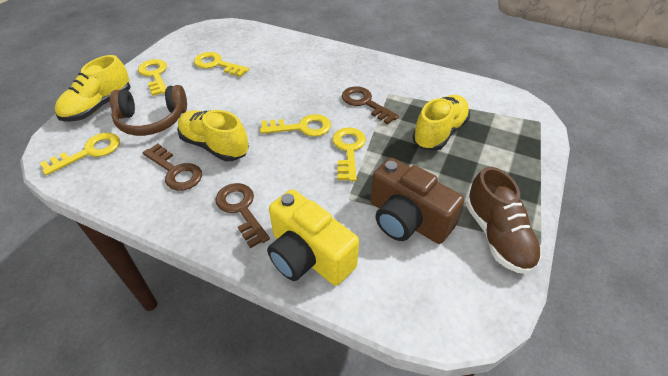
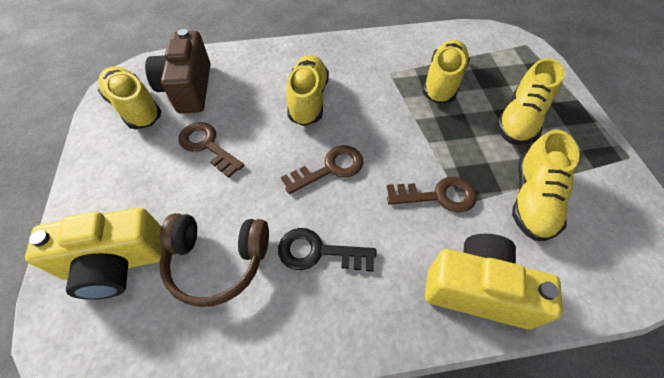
black key: none = 0 -> [278,228,376,272] = 1
brown shoe: [466,167,542,274] = 1 -> none = 0
yellow camera: [267,189,359,286] = 1 -> [25,208,162,300] [425,234,563,330] = 2
yellow key: [40,133,120,175] [138,59,167,96] [194,52,249,77] [260,114,331,137] [332,127,366,181] = 5 -> none = 0
yellow shoe: [55,55,131,122] [177,110,249,161] [412,95,470,151] = 3 -> [98,66,162,129] [287,55,329,126] [423,40,470,103] [496,58,565,145] [512,129,579,241] = 5

